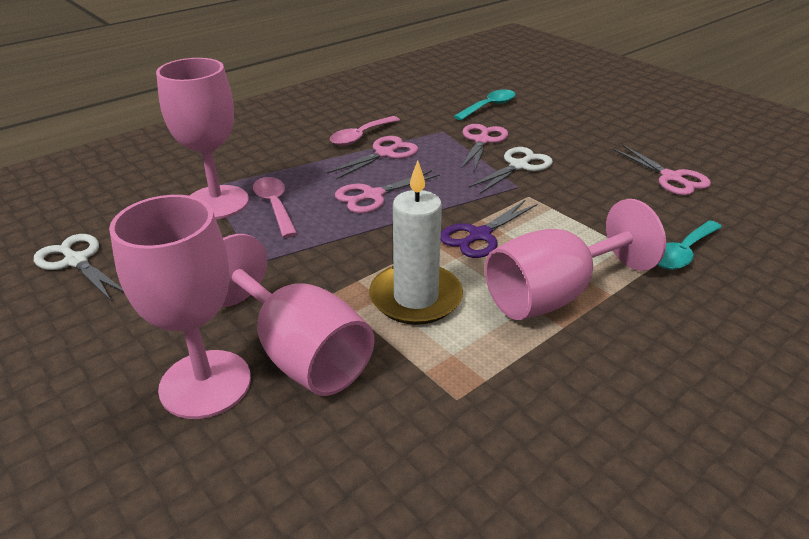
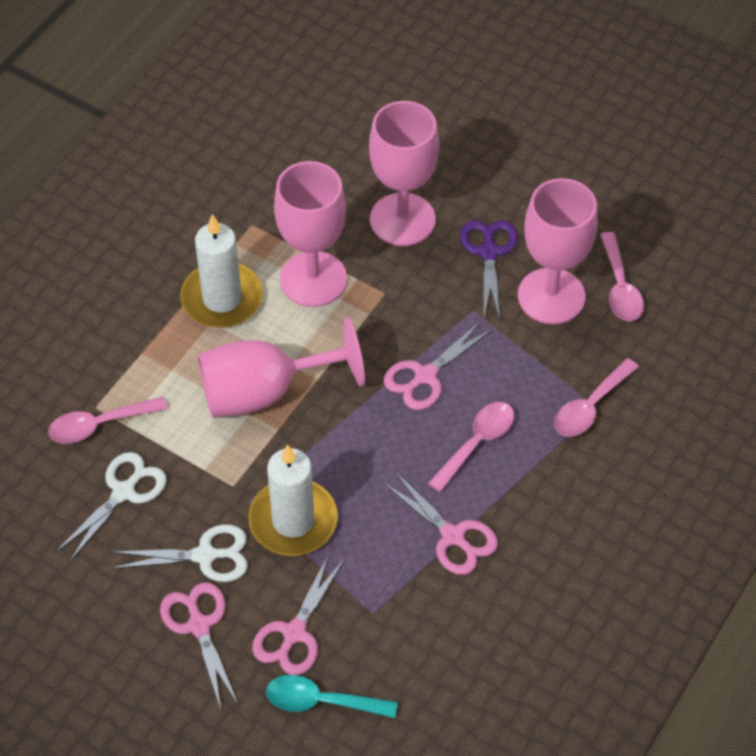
pink spoon: [253,177,298,238] [330,116,400,146] = 2 -> [48,397,167,444] [428,402,514,492] [554,358,639,437] [600,232,644,321] = 4
turquoise spoon: [454,89,515,120] [658,220,722,270] = 2 -> [266,675,398,718] = 1
white candle: [369,161,463,325] = 1 -> [180,214,263,328] [248,444,338,556] = 2

